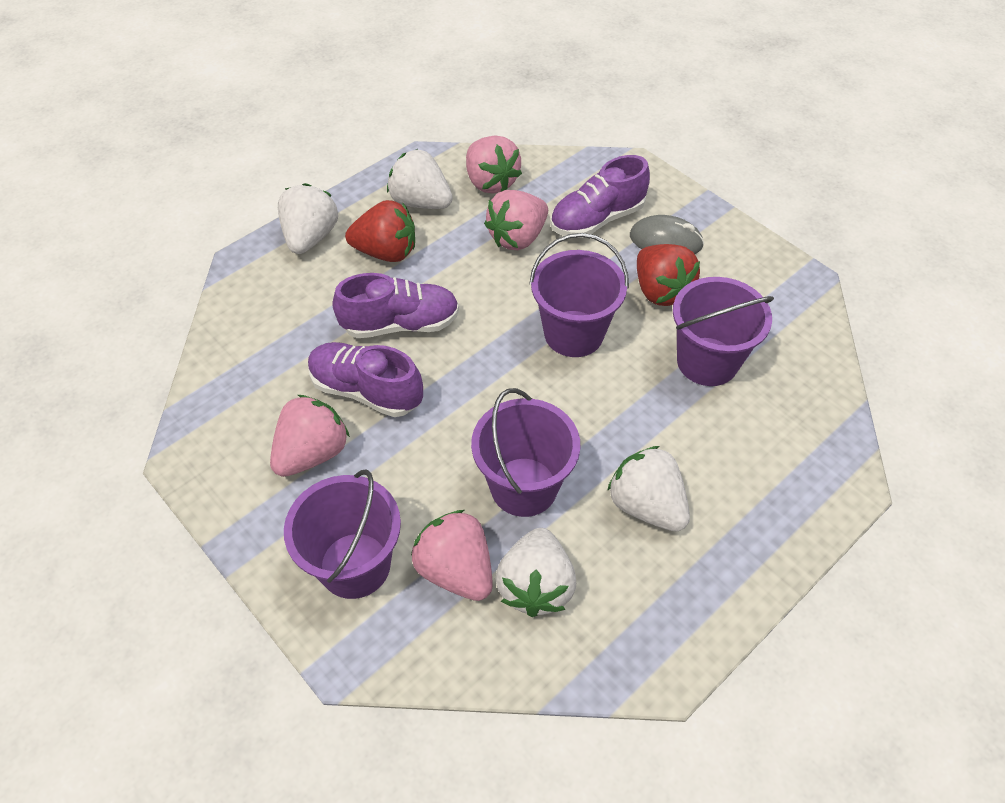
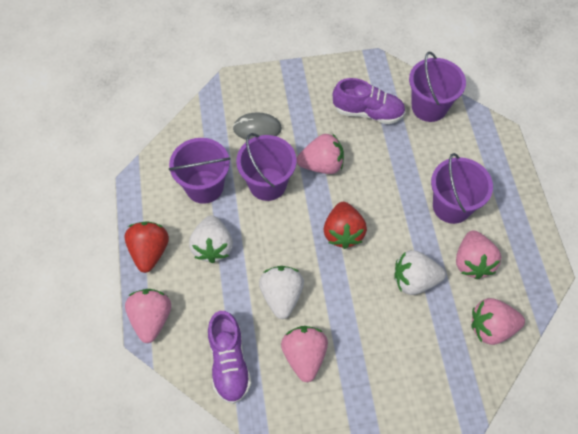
pink strawberry: [270,395,350,477] [411,510,493,601] [466,136,522,193] [484,190,548,250] = 4 -> [125,289,171,343] [281,326,328,382] [297,133,344,174] [456,230,501,279] [472,298,525,345] = 5
purple shoe: [308,342,423,417] [333,273,459,338] [550,155,650,238] = 3 -> [208,311,251,404] [333,78,406,124] = 2
white strawberry: [278,183,338,254] [387,149,453,209] [495,528,576,617] [607,446,690,531] = 4 -> [189,215,233,263] [259,266,304,319] [394,250,446,295] = 3

